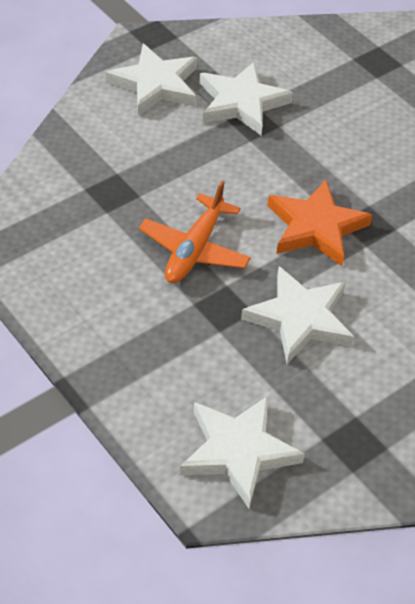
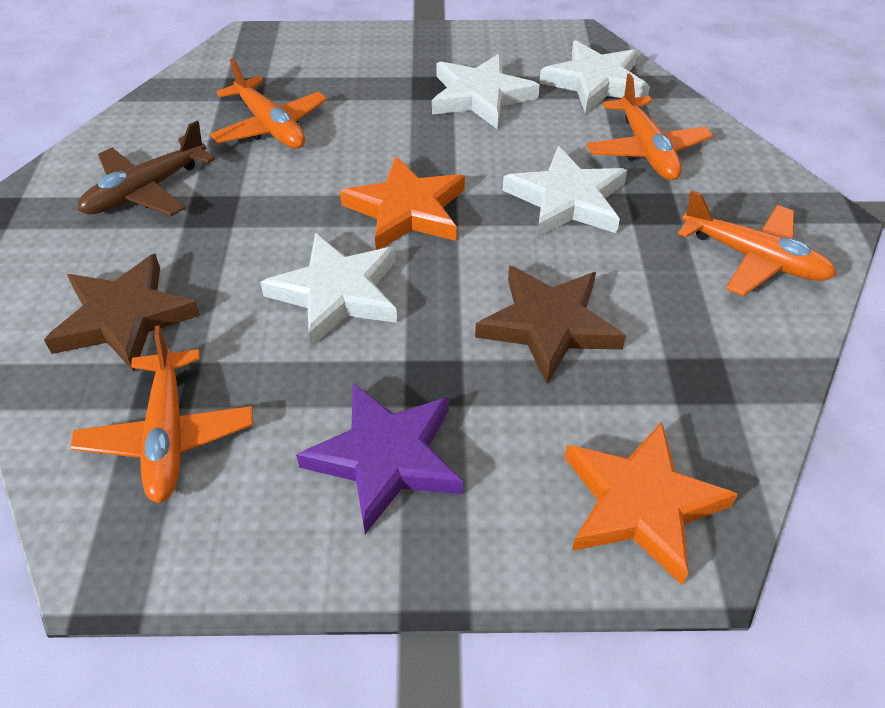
brown plane: none = 0 -> [78,121,215,216] = 1
brown star: none = 0 -> [44,254,200,372] [475,265,626,385] = 2
orange plane: [139,181,251,283] = 1 -> [71,325,253,503] [210,58,327,149] [587,74,713,180] [678,190,836,296] = 4
orange star: [268,180,373,266] = 1 -> [340,156,465,250] [565,421,738,586] = 2
purple star: none = 0 -> [296,383,463,534] = 1

